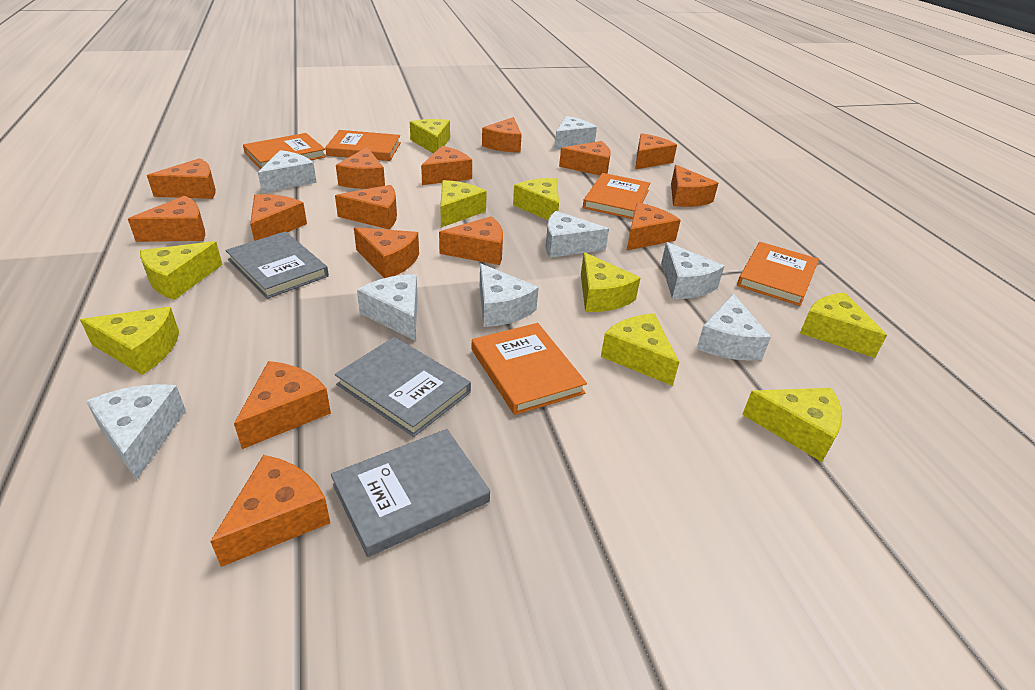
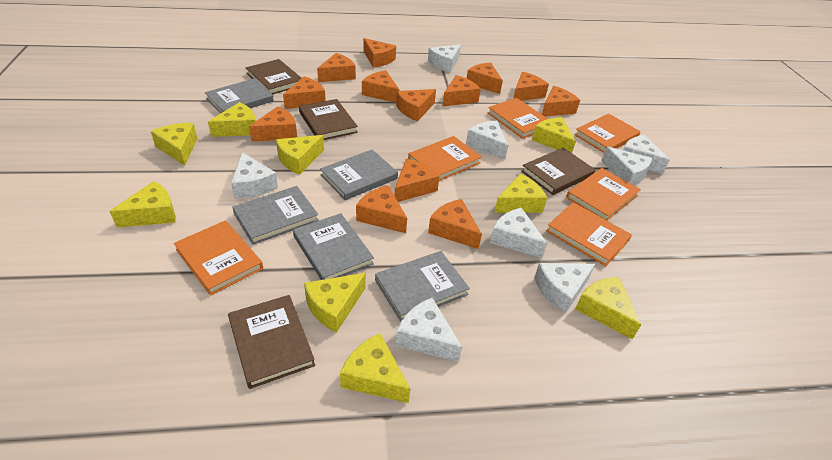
brown book: none = 0 -> [228,295,315,389] [246,59,301,94] [299,99,358,140] [521,148,595,195] = 4
grey book: [226,231,329,299] [331,429,490,557] [335,337,471,437] = 3 -> [205,79,274,114] [232,186,319,245] [293,213,374,280] [320,150,398,200] [375,251,470,321] = 5
orange book: [243,133,326,169] [325,130,401,161] [472,323,587,415] [583,173,650,219] [737,242,819,306] = 5 -> [174,220,263,296] [408,136,482,181] [488,98,548,139] [546,202,632,266] [566,168,641,220] [574,114,641,153] = 6
orange cheese: [128,196,205,242] [147,158,216,199] [210,455,330,567] [234,361,331,449] [250,194,307,241] [335,185,397,229] [336,147,385,189] [354,227,419,278] [421,146,472,185] [439,216,503,265] [482,117,522,153] [559,141,610,175] [626,203,681,251] [635,133,677,170] [671,165,718,207] = 15 -> [249,106,297,142] [283,76,326,109] [317,53,356,82] [356,185,407,233] [362,70,400,103] [364,38,396,68] [394,159,440,202] [396,89,436,121] [428,199,482,249] [443,75,481,106] [466,63,503,94] [513,72,549,101] [542,86,580,117] = 13

